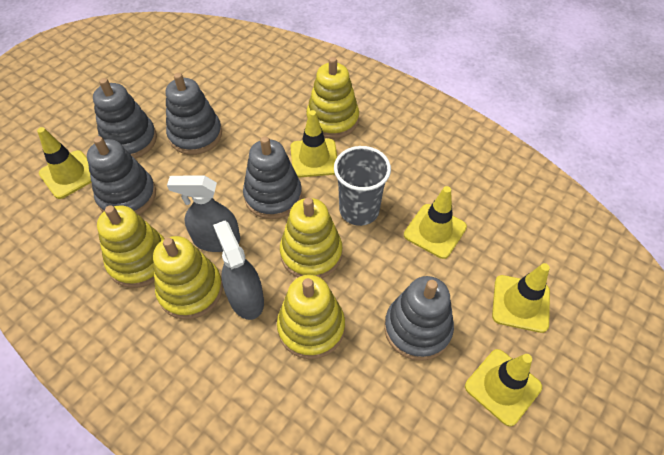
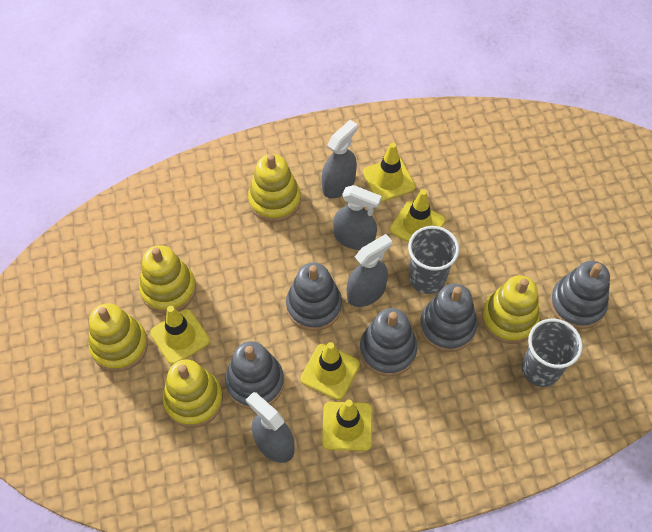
grey cup: [334,146,391,226] = 1 -> [408,226,459,294] [522,319,583,387] = 2
grey spray bottle: [167,175,240,252] [213,221,264,320] = 2 -> [246,392,295,463] [322,120,358,199] [334,185,382,250] [347,234,392,307] = 4

